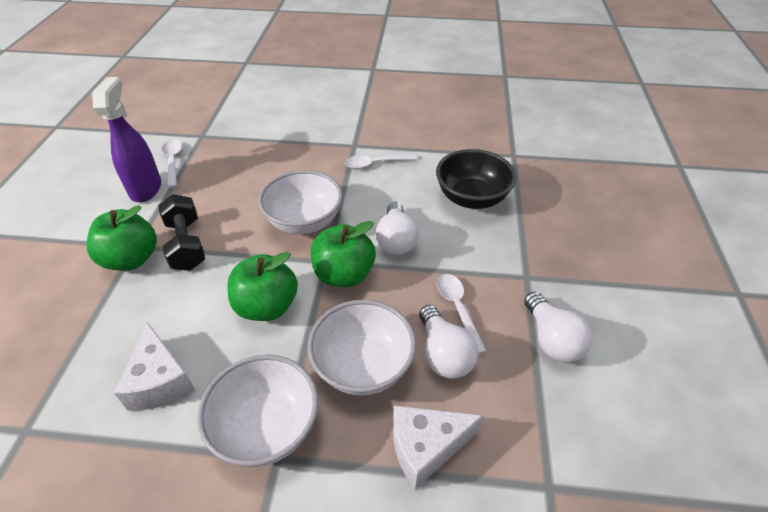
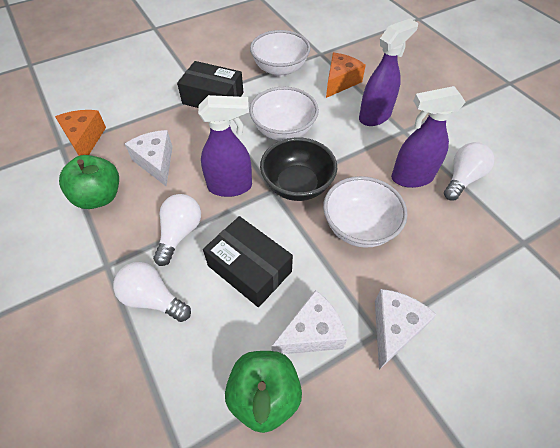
black box: none = 0 -> [177,61,244,108] [203,216,293,307] = 2
black dumbbell: [158,194,205,271] = 1 -> none = 0
green apple: [87,205,157,271] [228,252,298,321] [311,221,376,287] = 3 -> [59,155,119,209] [225,351,302,433] = 2
orange cheese: none = 0 -> [55,110,106,156] [326,53,366,98] = 2
purple spray bottle: [92,77,161,203] = 1 -> [198,95,252,197] [359,19,418,126] [391,86,465,188] = 3
white cheese: [114,322,196,411] [393,405,483,489] = 2 -> [125,130,173,187] [271,290,347,354] [375,289,437,370] = 3
white spoon: [162,140,182,188] [345,154,417,169] [437,274,487,354] = 3 -> none = 0

